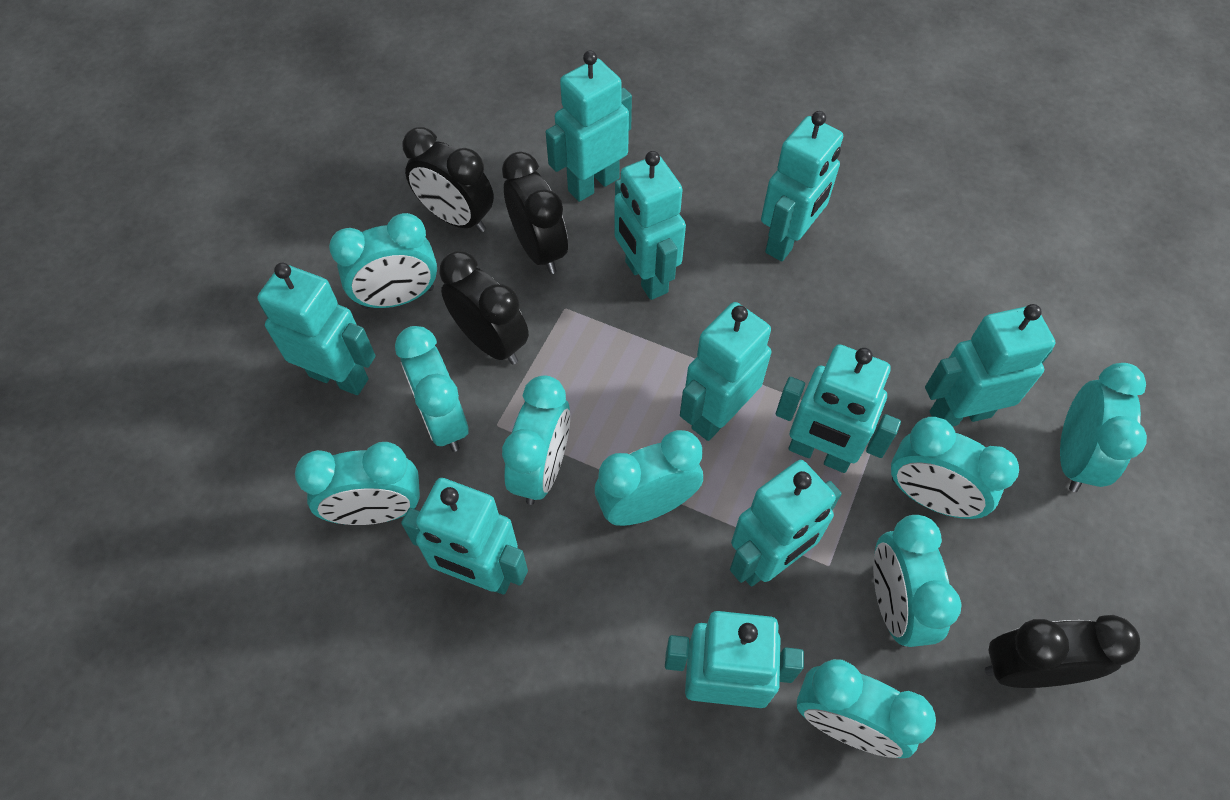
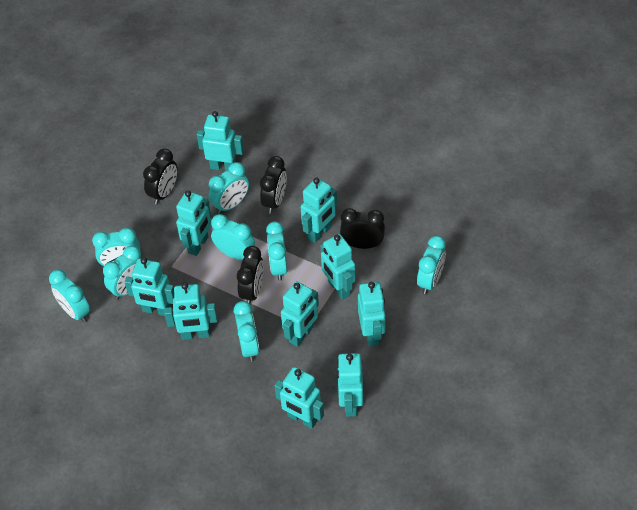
turquoise clock: [295,442,420,525] [329,213,437,309] [395,326,469,452] [502,375,570,505] [595,430,703,526] [797,659,936,758] [873,515,962,647] [891,417,1019,519] [1060,363,1147,492] = 9 -> [49,270,90,323] [92,228,141,266] [103,246,141,299] [208,162,249,214] [211,214,255,260] [234,301,259,362] [266,221,287,281] [417,236,446,294] = 8

